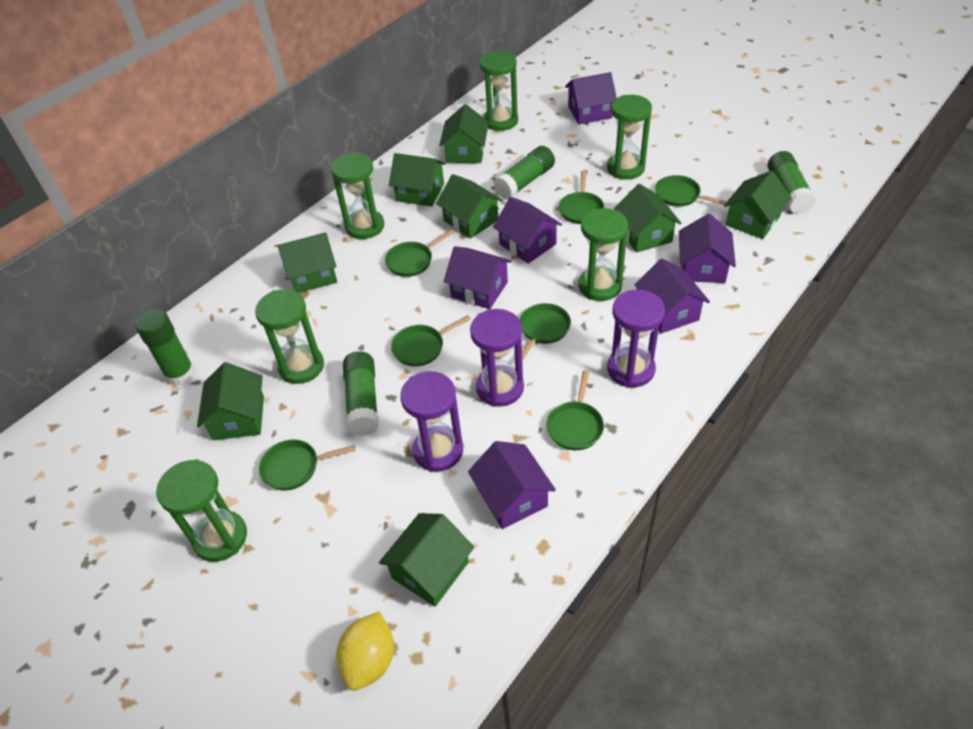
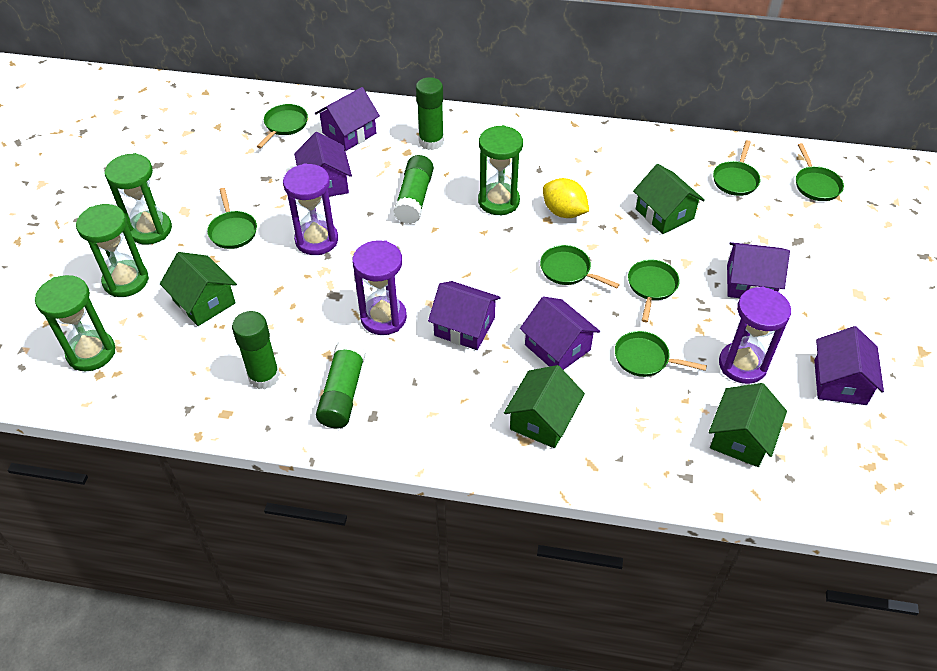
green hourglass: [156,459,247,562] [255,289,324,384] [331,152,384,239] [480,51,518,131] [578,208,628,301] [607,95,652,180] = 6 -> [35,275,115,371] [76,204,149,297] [104,153,172,245] [478,125,523,215] = 4
green house: [197,362,264,440] [278,232,337,293] [379,513,474,607] [389,153,446,207] [436,174,503,239] [439,104,489,163] [614,184,681,253] [724,171,792,239] = 8 -> [160,252,237,326] [504,365,585,448] [633,164,705,234] [709,383,787,467] = 4

